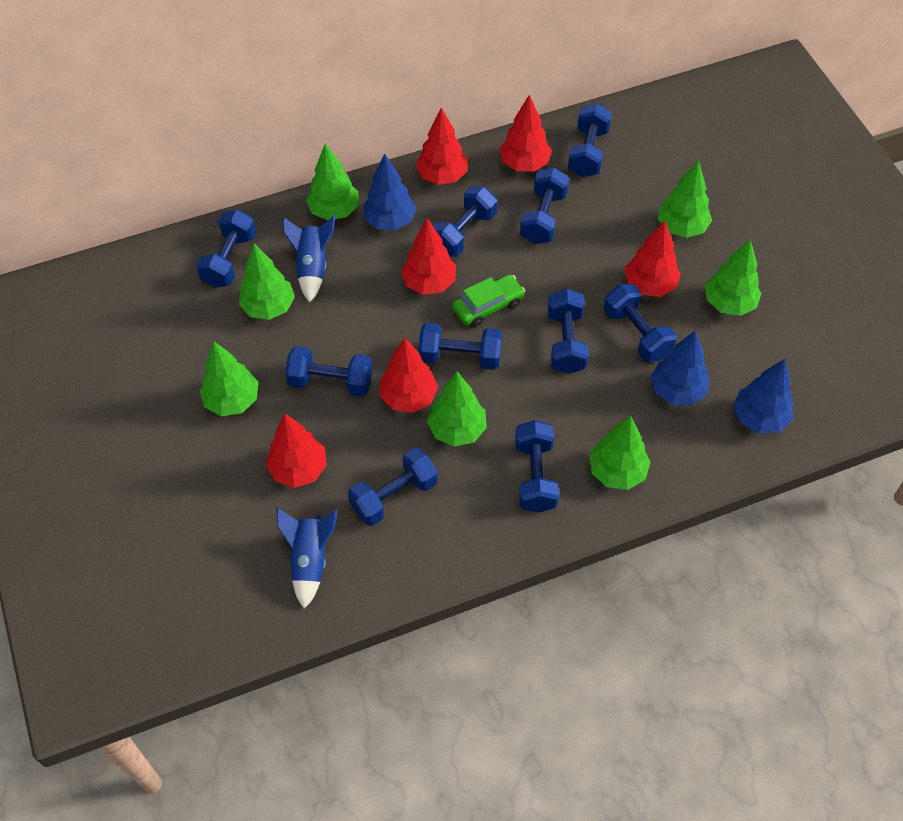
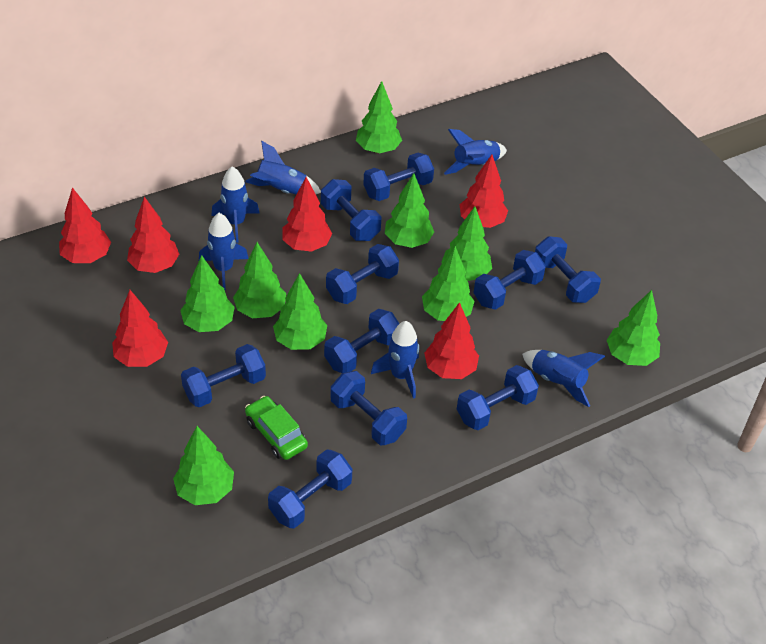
blue rocket: [276,508,338,609] [282,215,335,303] = 2 -> [199,213,249,290] [211,167,259,243] [245,141,321,195] [371,321,419,399] [444,129,507,175] [522,350,605,407] = 6
blue tree: [363,154,416,230] [651,331,709,405] [733,359,793,434] = 3 -> none = 0
green tree: [200,341,258,416] [239,244,295,320] [306,143,359,220] [427,372,487,447] [589,416,650,490] [658,160,712,238] [705,239,762,316] = 7 -> [173,426,234,505] [180,255,234,332] [233,242,286,318] [273,273,327,350] [356,81,402,154] [385,173,434,248] [422,246,475,321] [441,206,492,281] [607,290,660,366] = 9

